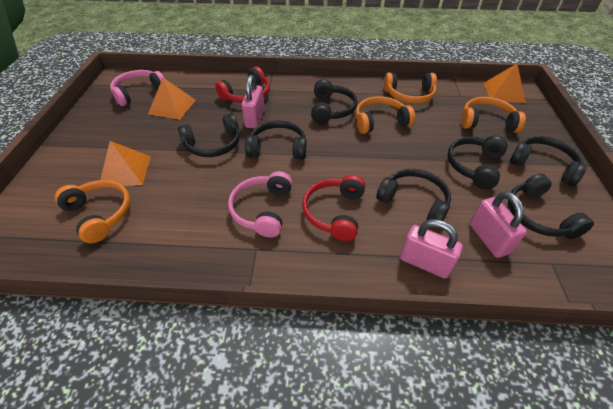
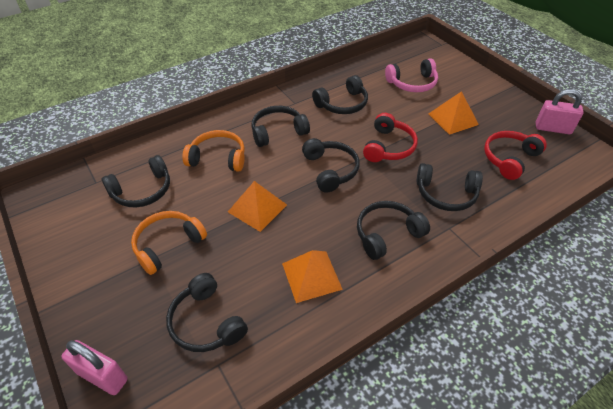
orange headphones: [54,180,130,243] [356,96,415,134] [384,73,437,104] [461,97,526,133] = 4 -> [131,211,207,275] [182,130,245,172] = 2
pink headphones: [110,70,164,106] [228,171,293,237] = 2 -> [385,58,438,92] = 1
pink padlock: [241,75,265,128] [400,219,463,279] [470,191,527,258] = 3 -> [61,340,128,395] [536,89,584,134] = 2

